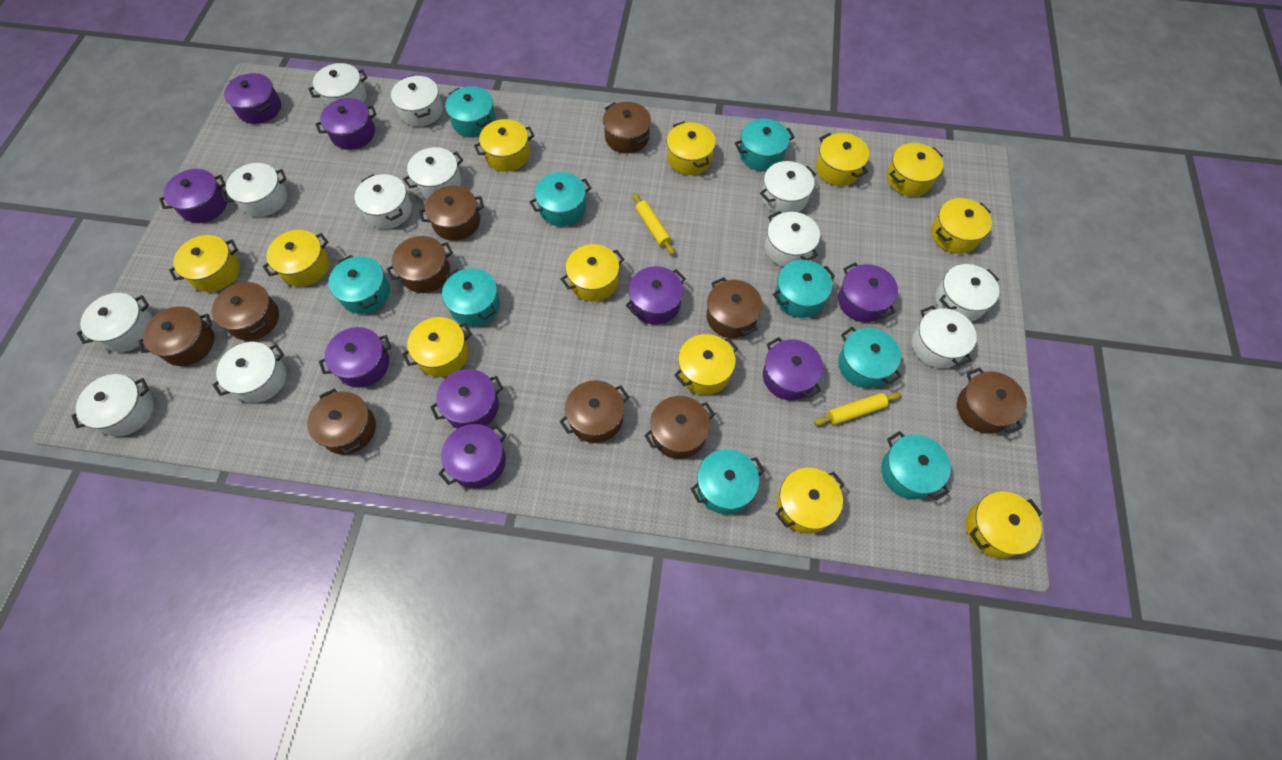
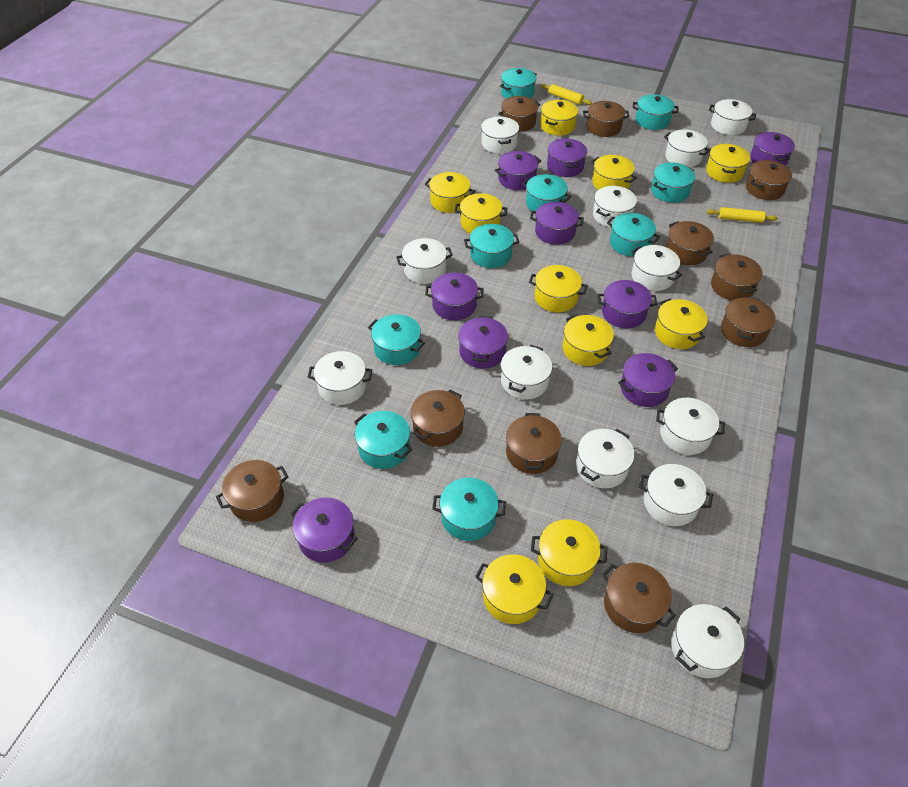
yellow pot: [169,235,240,292] [263,230,329,287] [402,317,472,377] [474,119,534,172] [561,244,624,302] [667,121,716,175] [674,334,738,395] [776,468,845,534] [816,133,869,186] [887,143,943,196] [931,198,992,254] [966,491,1042,559] = 12 -> [425,172,475,213] [455,193,507,234] [475,554,553,624] [529,265,588,312] [531,519,607,586] [541,100,578,136] [563,314,614,366] [591,155,637,190] [655,298,708,349] [706,144,750,183] = 10

